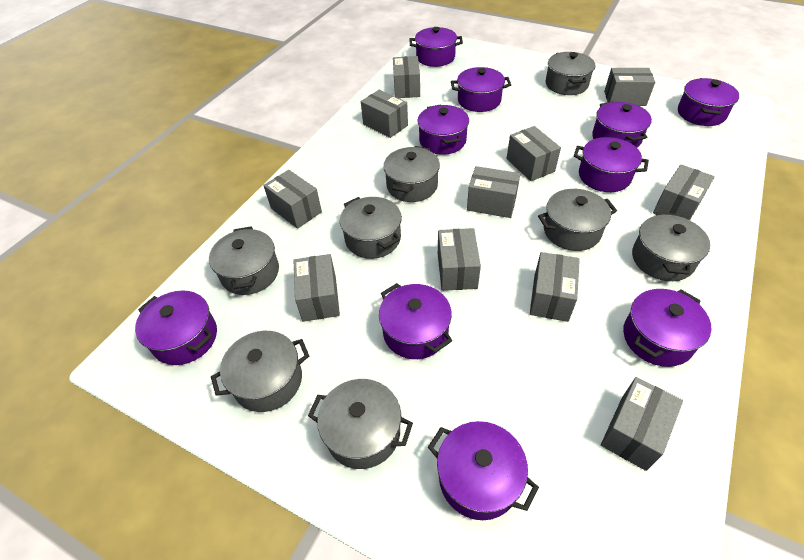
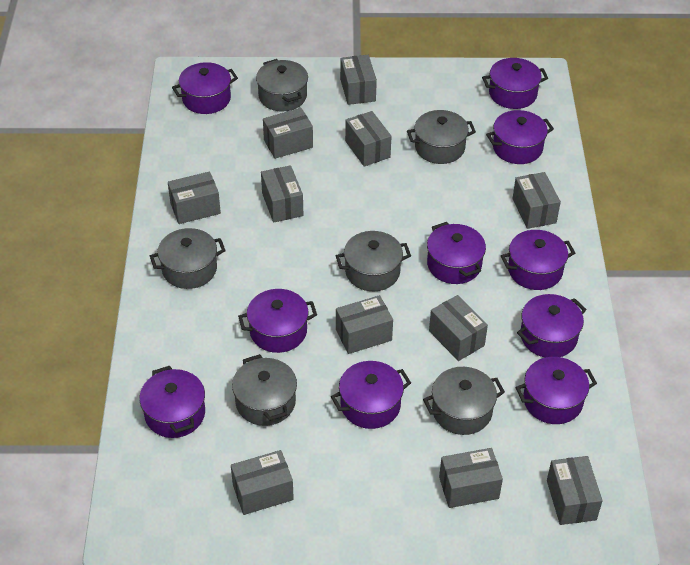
grey pot: [209,226,279,295] [211,331,309,412] [308,379,413,469] [340,197,402,259] [383,146,440,202] [538,189,617,251] [546,52,595,95] [632,212,710,281] = 8 -> [150,228,226,289] [232,354,297,426] [256,59,308,112] [336,231,411,291] [407,110,476,164] [423,367,505,435] = 6

